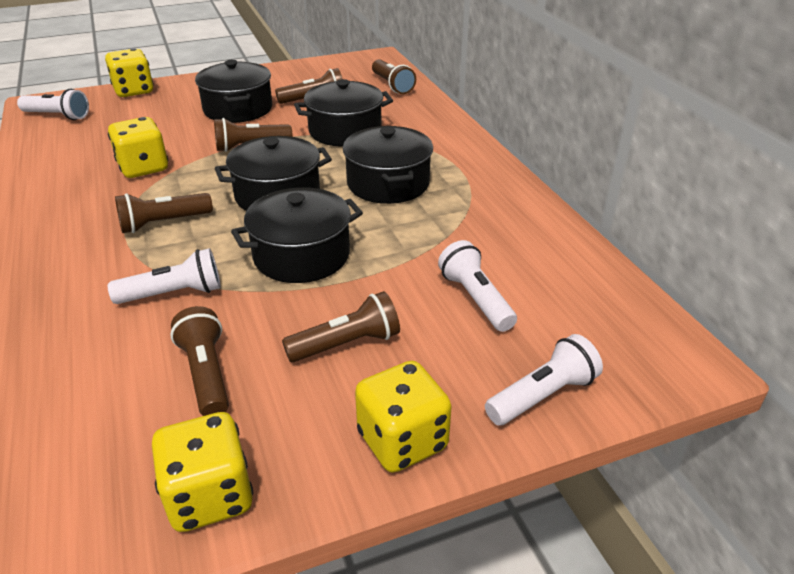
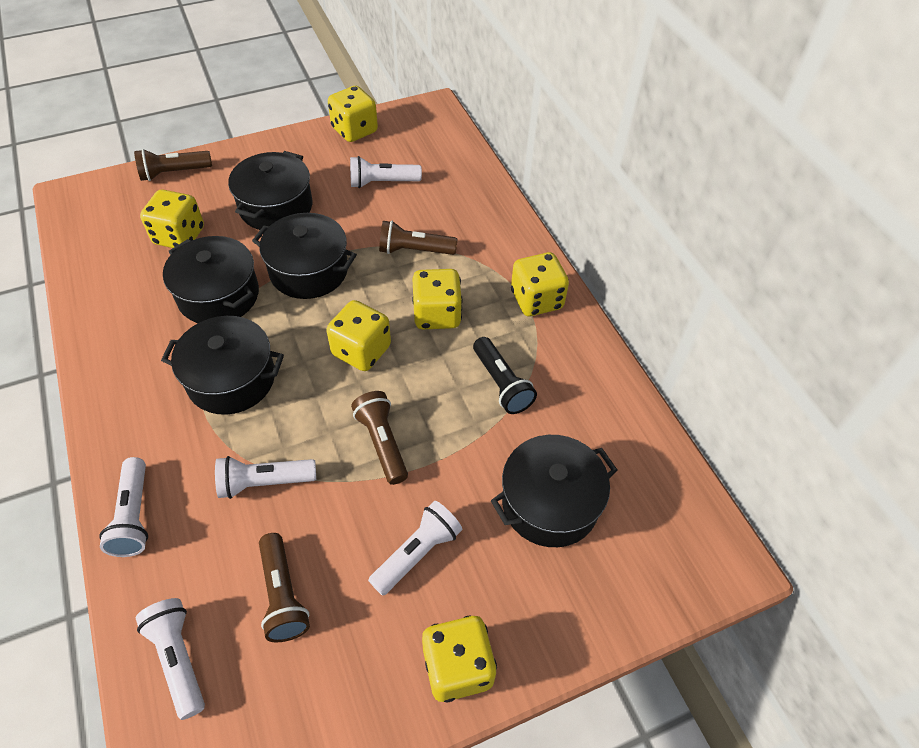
black flashlight: none = 0 -> [473,337,537,414] = 1
brown flashlight: [115,193,213,233] [170,306,229,416] [214,118,292,152] [275,68,343,104] [282,291,400,362] [372,59,416,94] = 6 -> [134,149,212,181] [259,533,310,642] [351,391,408,485] [379,220,457,255] = 4
white flashlight: [17,89,89,120] [108,248,221,304] [438,240,517,332] [485,334,603,426] = 4 -> [99,457,148,557] [136,598,205,720] [215,456,316,499] [350,156,422,188] [368,501,462,596] = 5
yellow dice: [105,48,154,97] [108,117,168,178] [152,412,253,532] [355,361,452,473] = 4 -> [140,190,204,248] [326,300,391,371] [328,86,378,142] [412,269,463,330] [422,616,497,703] [511,252,569,316] = 6

